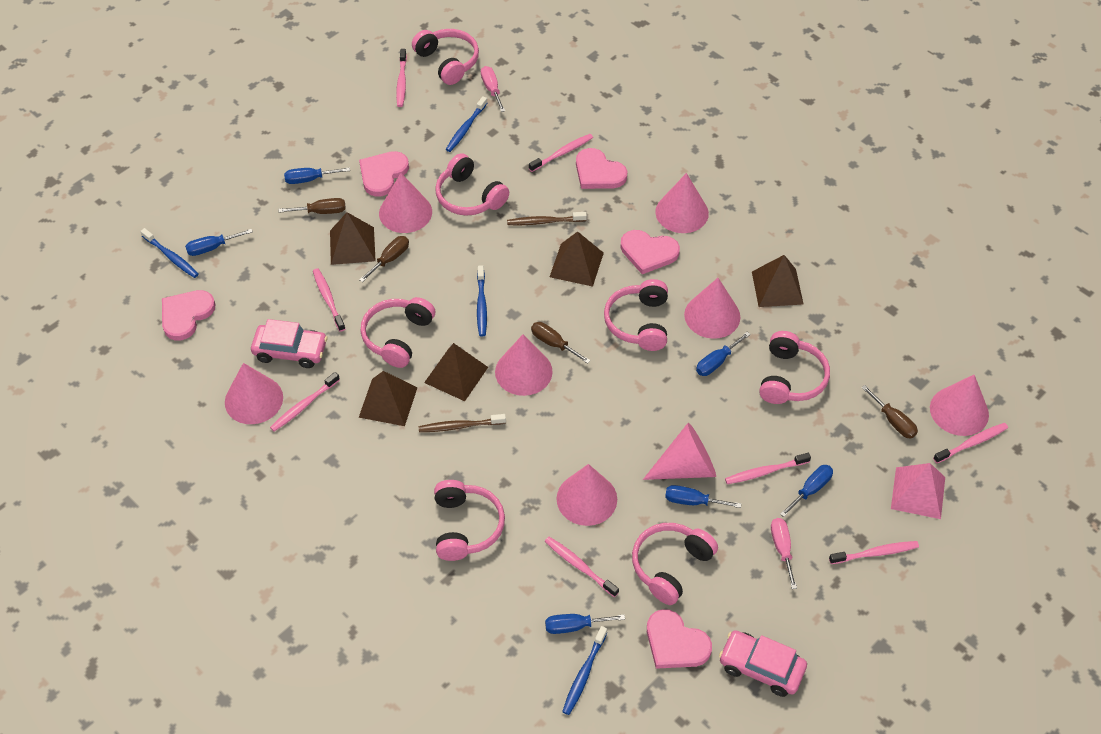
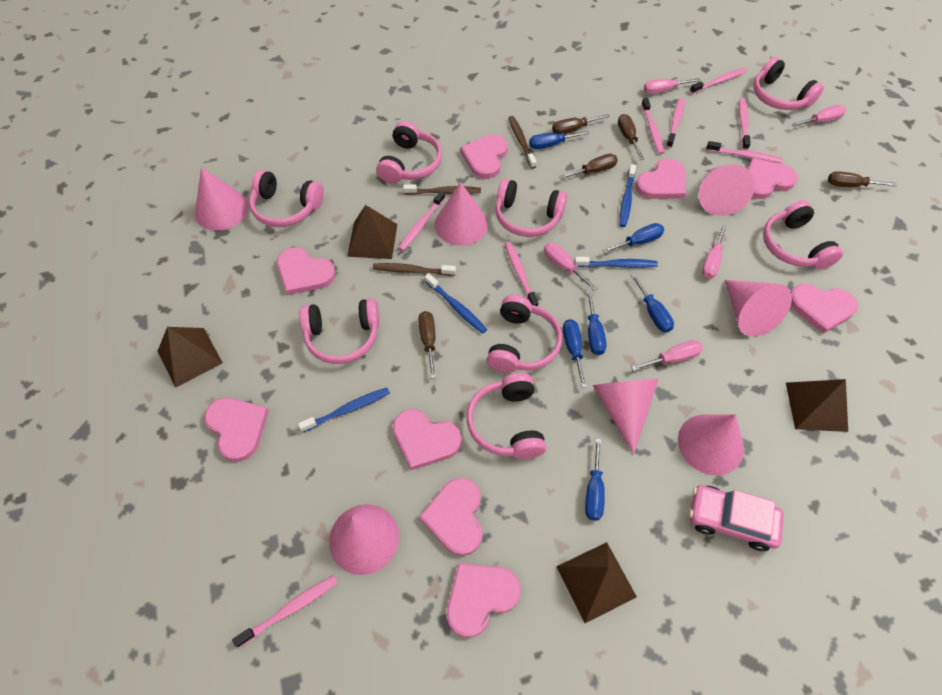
brown pyramid: [330,212,376,265] [359,371,418,426] [424,343,488,401] [550,231,604,287] [752,255,803,307] = 5 -> [158,327,223,388] [347,205,397,259] [556,542,637,623] [786,379,848,432] = 4
brown screwdriver: [279,198,346,214] [359,236,409,282] [531,322,591,364] [861,385,918,439] = 4 -> [418,311,436,379] [552,114,610,134] [559,154,618,180] [618,114,644,160] [828,171,897,187] = 5
brown toothbrush: [418,414,506,432] [507,212,587,225] = 2 -> [373,263,456,276] [403,184,481,195] [509,116,537,169] = 3
pink car: [251,319,328,368] [719,630,807,697] = 2 -> [689,485,784,551] = 1
pink cone: [225,363,283,424] [379,173,432,233] [495,335,553,396] [556,464,617,526] [643,423,716,480] [655,173,709,233] [684,278,740,339] [930,375,989,436] = 8 -> [195,167,249,231] [329,504,399,575] [435,182,488,246] [593,379,659,454] [678,414,744,476] [699,164,755,216] [725,280,792,337] = 7
pink headphones: [361,297,435,368] [412,29,479,85] [434,480,505,561] [435,153,509,216] [604,279,668,351] [632,523,718,605] [759,331,830,404] = 7 -> [249,170,324,227] [299,298,379,364] [376,121,442,184] [467,373,546,459] [487,295,562,373] [495,178,567,237] [753,57,824,110] [763,200,843,270] = 8
pink heart: [162,290,215,341] [359,151,409,197] [576,148,628,189] [620,230,680,274] [647,609,712,669] = 5 -> [204,398,269,462] [277,247,335,295] [392,409,462,470] [419,478,483,556] [447,563,521,637] [460,134,508,179] [636,158,686,199] [748,158,798,199] [791,284,858,334] = 9
pink pyramid: [891,463,945,519] = 1 -> none = 0
pink screwdriver: [481,66,505,112] [771,518,797,589] = 2 -> [544,243,597,291] [631,340,703,371] [644,78,701,94] [702,225,727,278] [791,105,846,127] = 5

